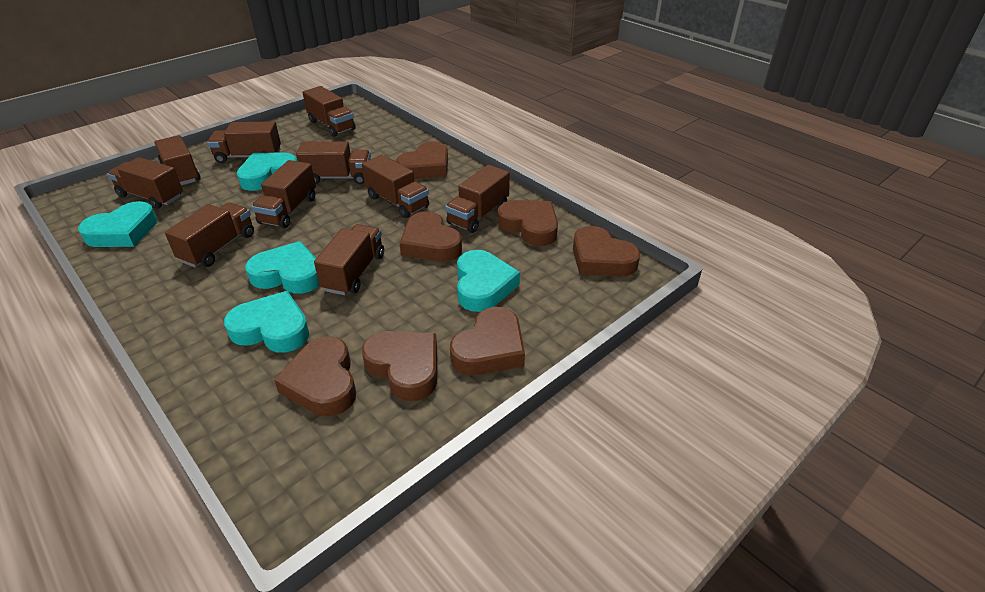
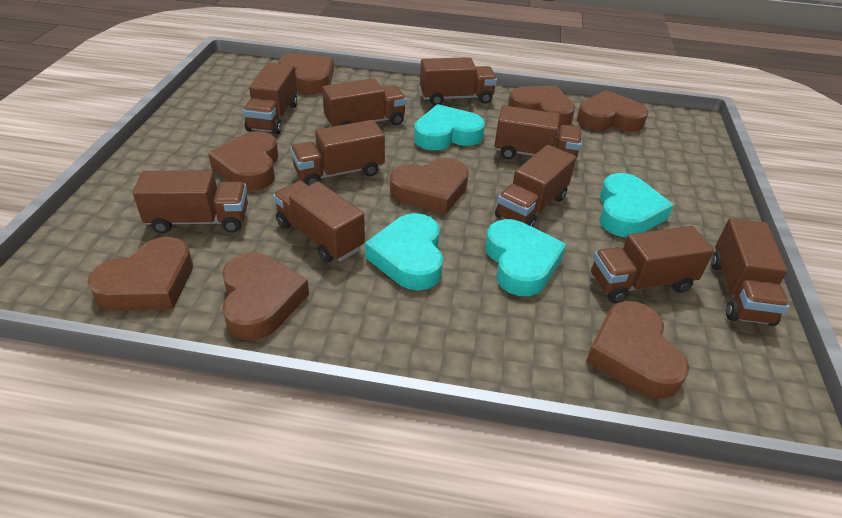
brown heart: [274,336,356,417] [362,331,437,401] [396,141,448,179] [400,211,462,262] [450,307,525,375] [497,200,558,246] [573,226,640,277] = 7 -> [87,237,193,311] [208,131,279,191] [222,253,309,340] [278,53,334,94] [390,158,469,214] [508,85,575,127] [577,90,648,132] [586,301,689,399] = 8
turquoise heart: [78,201,158,247] [224,291,309,353] [237,153,297,191] [245,241,319,294] [457,250,520,312] = 5 -> [365,213,443,290] [414,104,485,150] [485,219,566,296] [599,173,673,237] = 4

